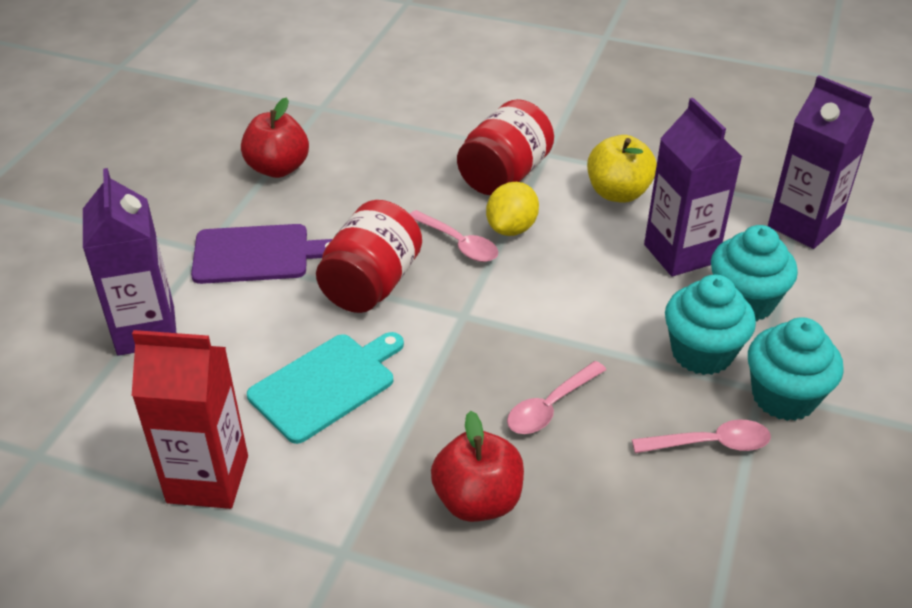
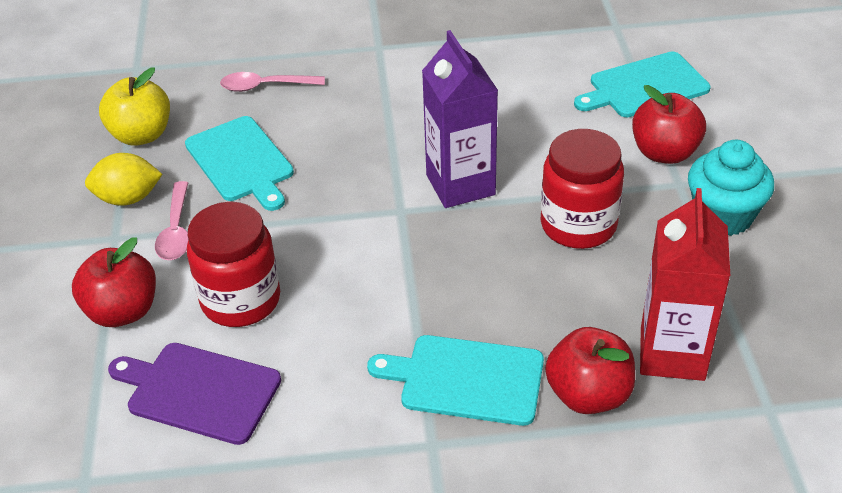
pink spoon: [410,210,498,262] [507,361,606,434] [632,420,771,453] = 3 -> [155,181,188,260] [220,72,325,92] = 2
purple carton: [83,168,176,356] [644,98,742,277] [768,75,874,249] = 3 -> [422,30,498,208] = 1
red apple: [241,97,309,178] [431,411,524,522] = 2 -> [72,237,156,327] [545,327,635,414] [632,85,706,164] = 3
turquoise cupcake: [665,274,756,375] [711,225,798,321] [748,317,844,421] = 3 -> [688,140,774,236] = 1
turquoise cutting board: [247,332,404,444] = 1 -> [185,116,294,211] [367,335,544,426] [574,52,711,117] = 3

